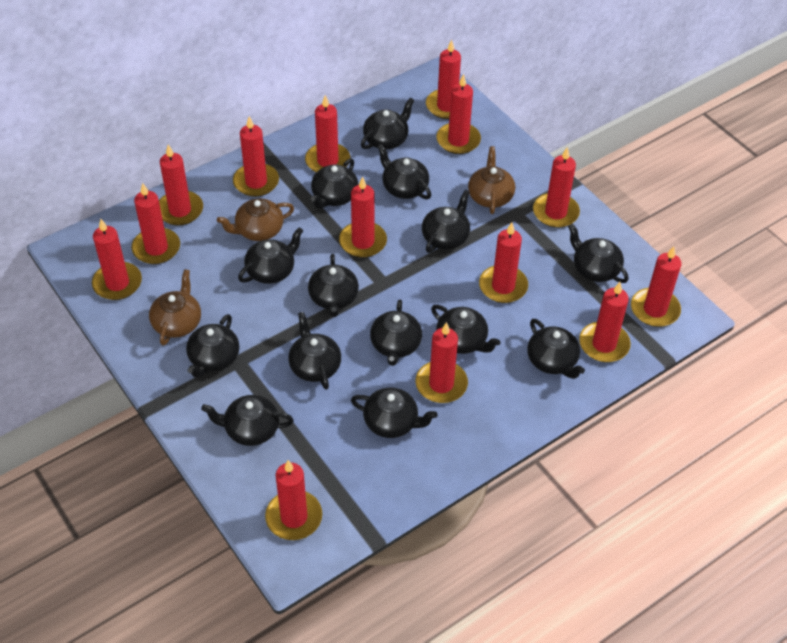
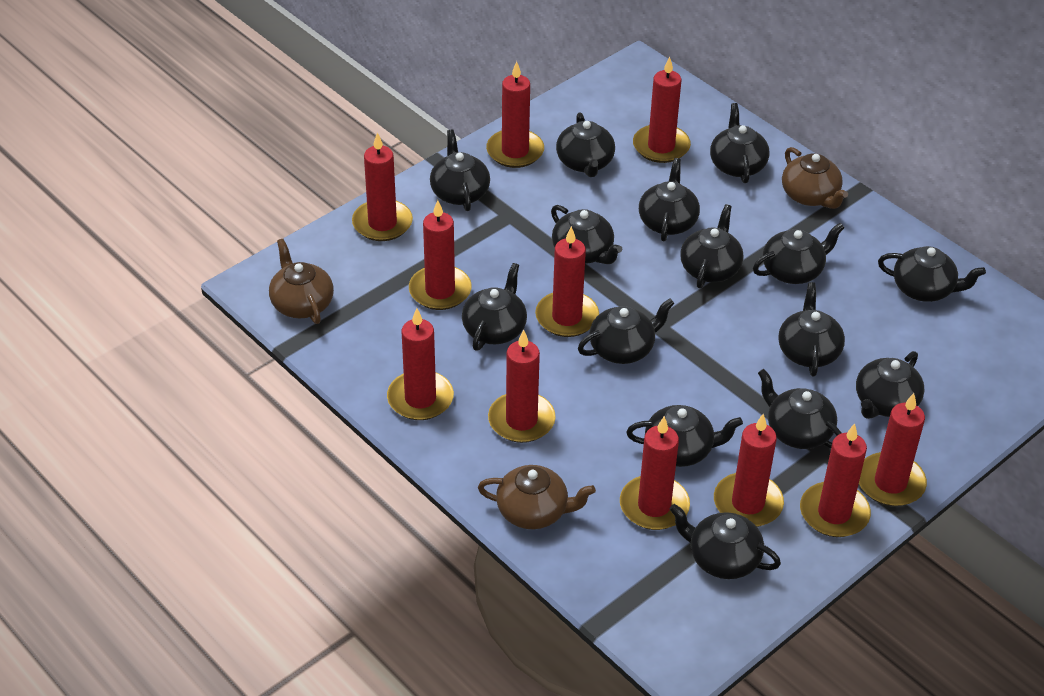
black teapot: [186,314,239,378] [201,395,294,446] [238,227,303,284] [288,312,341,390] [308,254,359,317] [311,158,358,209] [351,388,438,438] [361,98,414,149] [370,299,422,366] [377,144,431,199] [422,190,470,253] [431,305,501,354] [527,319,585,379] [568,223,629,283] = 14 -> [430,129,490,211] [462,263,527,351] [551,205,622,264] [556,112,615,177] [578,298,675,364] [626,405,743,467] [639,158,700,241] [669,504,781,579] [680,204,744,288] [710,103,770,183] [753,223,845,284] [758,369,841,449] [778,282,845,376] [856,351,924,419] [878,246,986,302] = 15
red candle: [92,219,142,300] [131,183,180,264] [159,145,203,225] [233,116,279,197] [265,460,322,540] [305,95,350,172] [339,176,387,258] [415,322,468,403] [426,39,461,119] [436,74,481,154] [479,222,528,303] [533,147,580,228] [579,282,631,362] [631,246,681,327] = 14 -> [352,132,413,241] [387,308,454,420] [409,200,472,310] [486,61,544,168] [488,330,556,443] [535,226,599,337] [620,416,690,530] [633,56,691,163] [714,414,784,527] [800,423,871,537] [859,393,927,506] = 11

